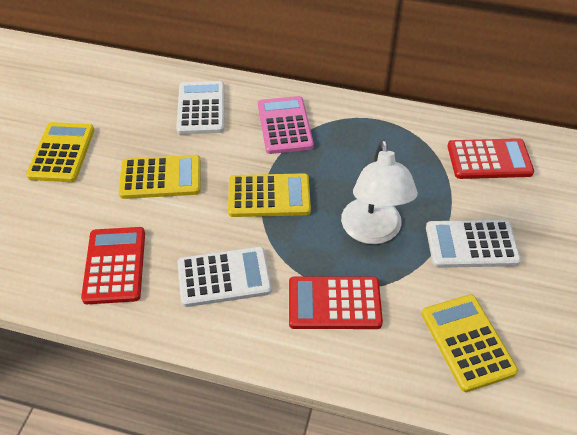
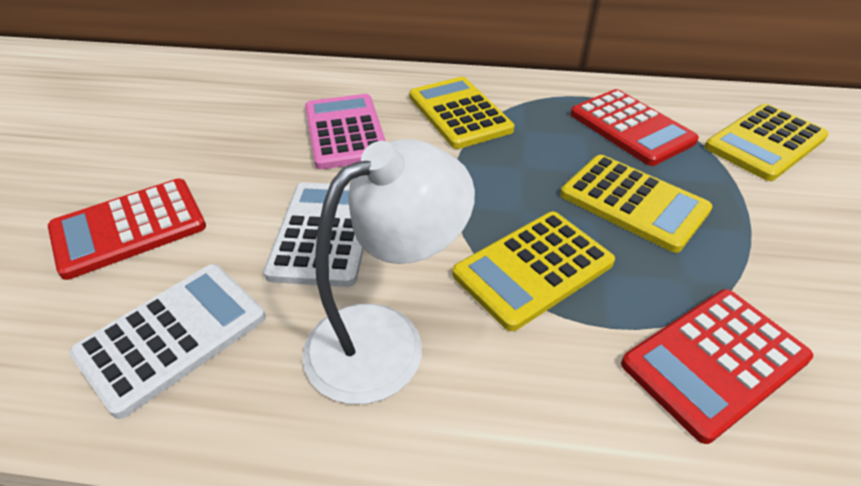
white calculator: [176,81,224,134] [178,247,272,307] [426,220,521,268] = 3 -> [69,264,266,419] [264,182,364,287] = 2

